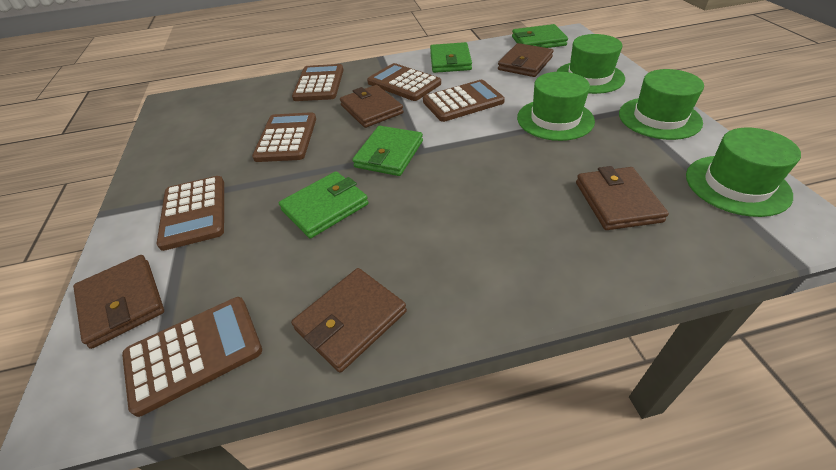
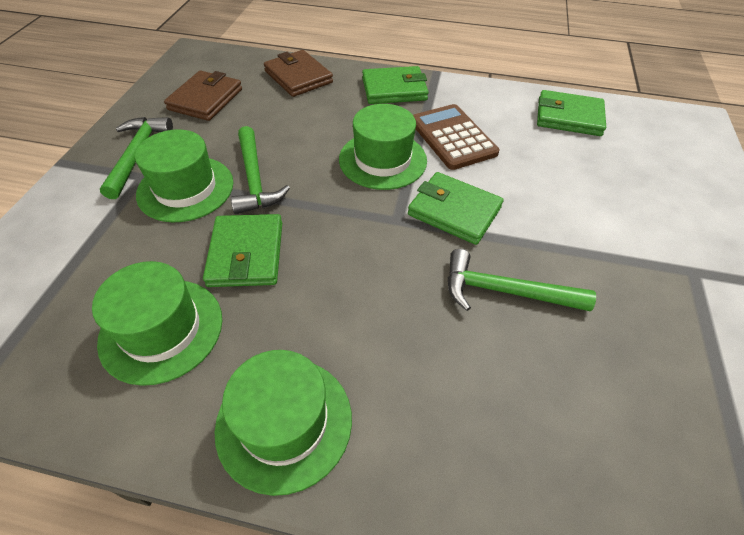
brown calculator: [122,297,262,417] [156,176,224,251] [252,112,316,162] [292,64,344,101] [367,63,441,101] [423,80,505,122] = 6 -> [413,104,499,170] = 1
brown wallet: [73,255,164,349] [291,268,407,373] [340,85,403,128] [498,43,553,77] [576,166,669,230] = 5 -> [164,71,242,121] [264,50,333,97] = 2
green hammer: none = 0 -> [100,117,173,199] [231,126,290,214] [448,249,596,311] = 3

